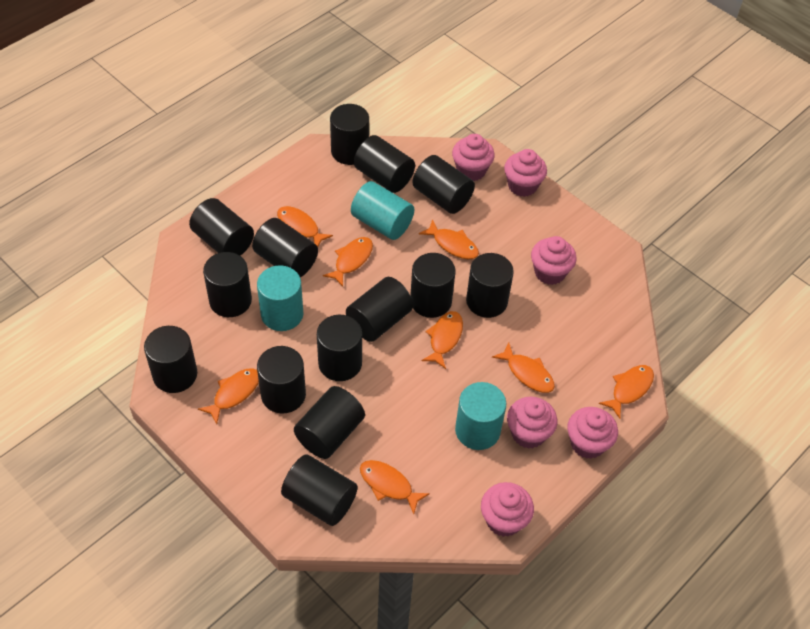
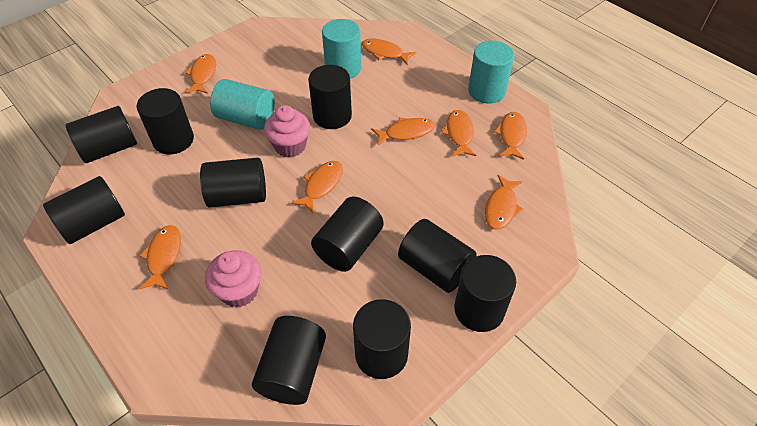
black cylinder: [144,326,197,393] [189,198,254,256] [203,252,252,317] [252,218,318,278] [257,346,306,414] [281,454,358,526] [294,386,365,459] [317,315,362,381] [330,104,369,165] [346,277,413,342] [354,135,415,193] [410,253,456,318] [412,155,475,214] [466,253,514,318] = 14 -> [43,176,125,244] [66,106,137,163] [137,88,194,154] [200,157,266,207] [252,316,326,405] [308,65,352,129] [311,196,384,272] [353,299,411,379] [398,219,476,293] [454,255,516,332] = 10
pink cupcake: [452,134,495,181] [481,482,534,537] [504,149,547,197] [507,397,557,449] [531,236,577,285] [567,407,618,459] = 6 -> [205,250,262,307] [264,105,310,158] = 2

